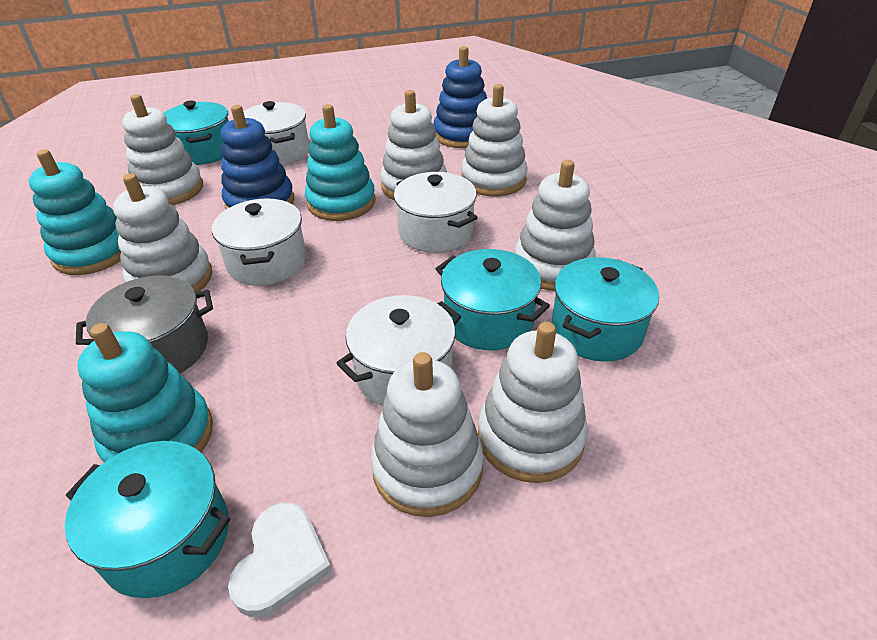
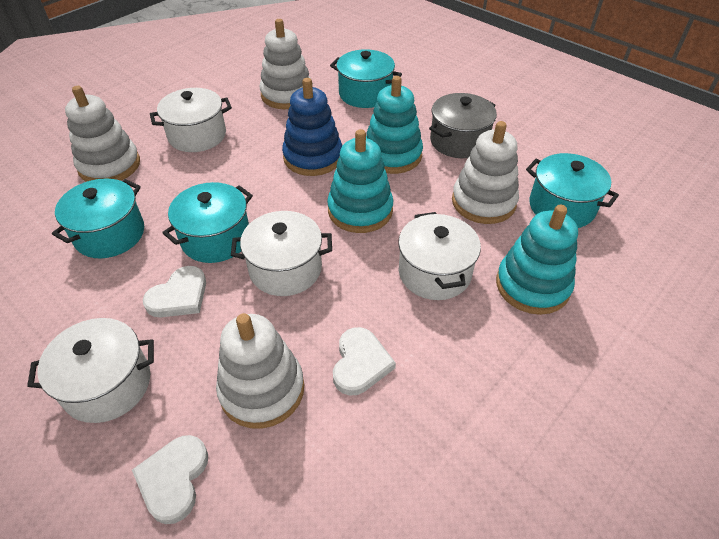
blue stacking toy: [221,105,294,209] [433,46,487,148] = 2 -> [282,78,342,176] = 1
white heart: [228,503,332,617] = 1 -> [132,435,208,524] [143,266,206,318] [333,327,396,395] = 3
white stacking toy: [113,174,212,293] [122,94,203,206] [370,352,484,517] [380,90,447,200] [461,84,527,196] [478,322,588,483] [514,160,596,291] = 7 -> [65,86,140,182] [216,313,304,429] [259,19,313,109] [452,121,519,224] = 4

